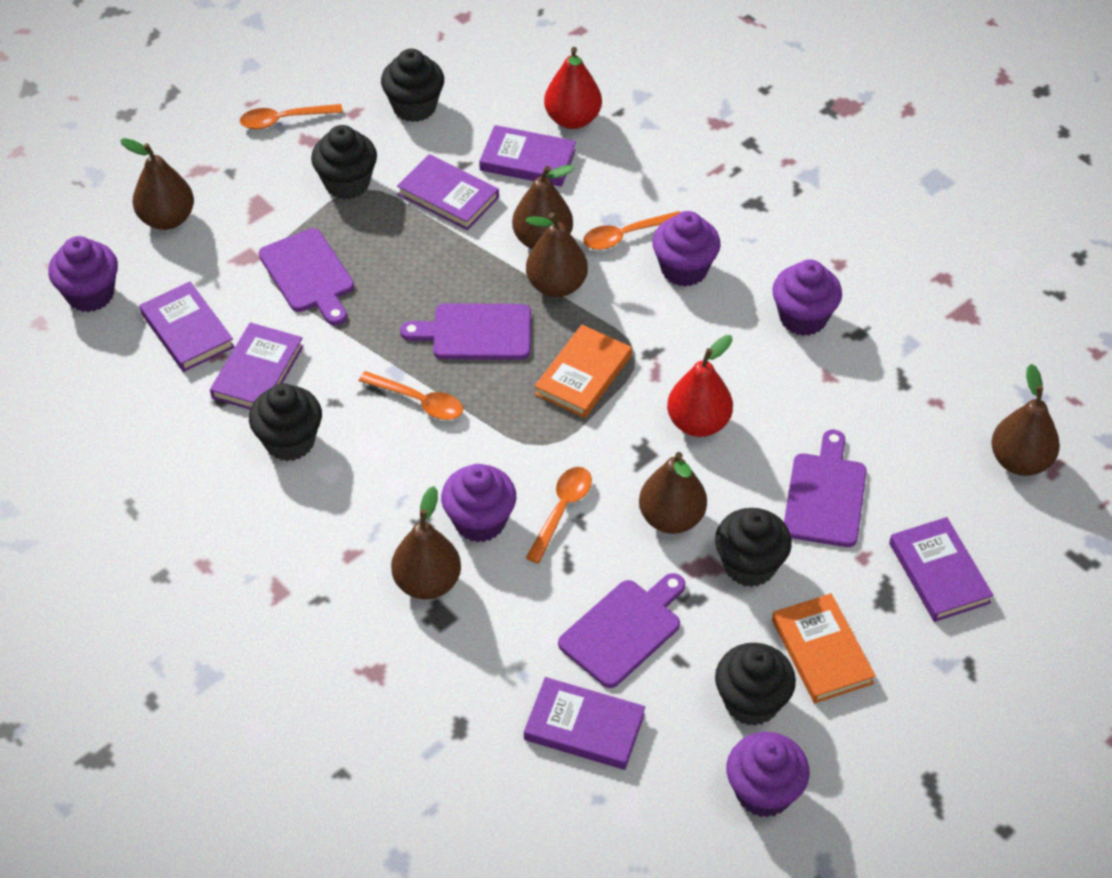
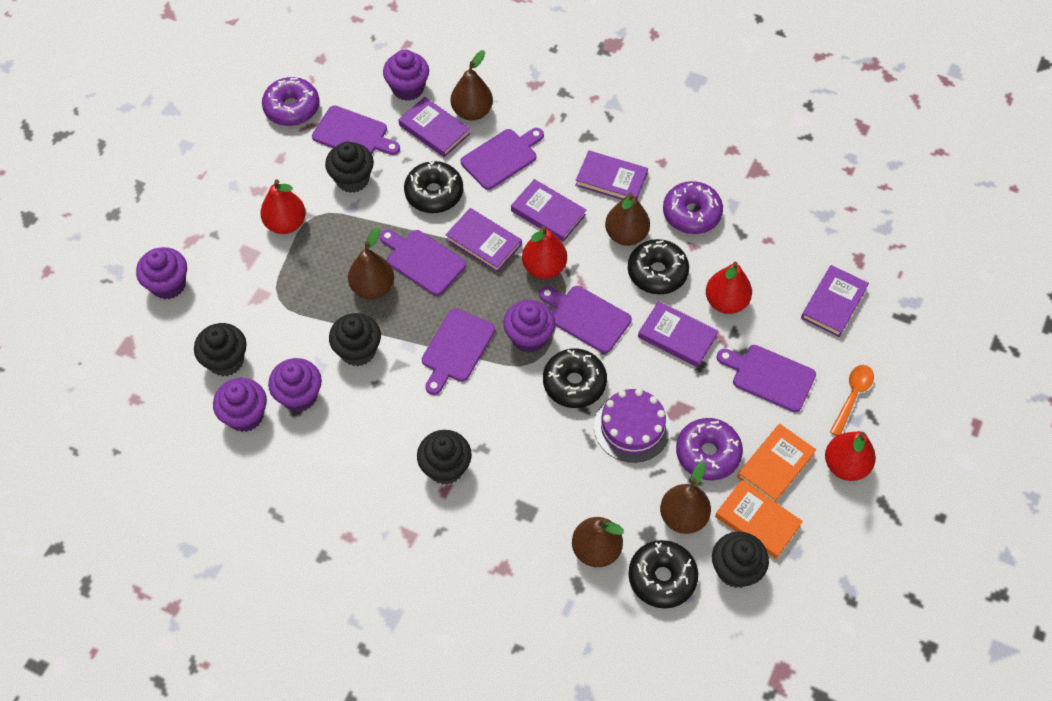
black donut: none = 0 -> [404,161,463,213] [543,349,607,408] [628,239,689,295] [628,540,698,609] = 4
brown pear: [120,138,194,230] [391,486,461,600] [512,165,575,249] [526,213,588,297] [639,452,707,534] [991,364,1060,476] = 6 -> [348,227,394,299] [451,50,493,120] [572,517,624,567] [605,192,650,246] [660,461,711,534] = 5
orange spoon: [240,104,343,129] [359,371,463,420] [526,467,592,563] [583,211,680,250] = 4 -> [830,365,874,436] = 1
purple cake: none = 0 -> [594,389,671,463] = 1
purple cutting board: [259,228,354,325] [400,303,531,360] [558,573,685,688] [784,430,867,547] = 4 -> [312,106,400,155] [379,229,466,296] [422,308,495,395] [461,128,544,190] [539,286,632,353] [717,345,816,412] = 6
purple donut: none = 0 -> [262,77,319,126] [663,181,723,234] [676,418,743,480] = 3
red pear: [544,47,602,129] [667,335,733,437] = 2 -> [260,179,306,234] [522,226,567,279] [706,262,752,314] [825,431,876,481] = 4

